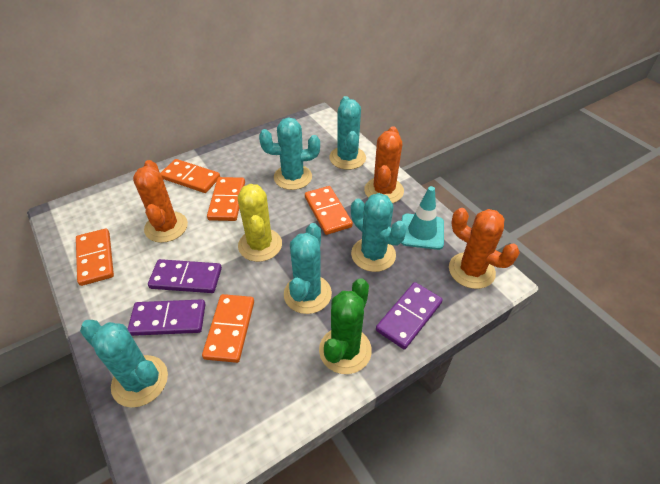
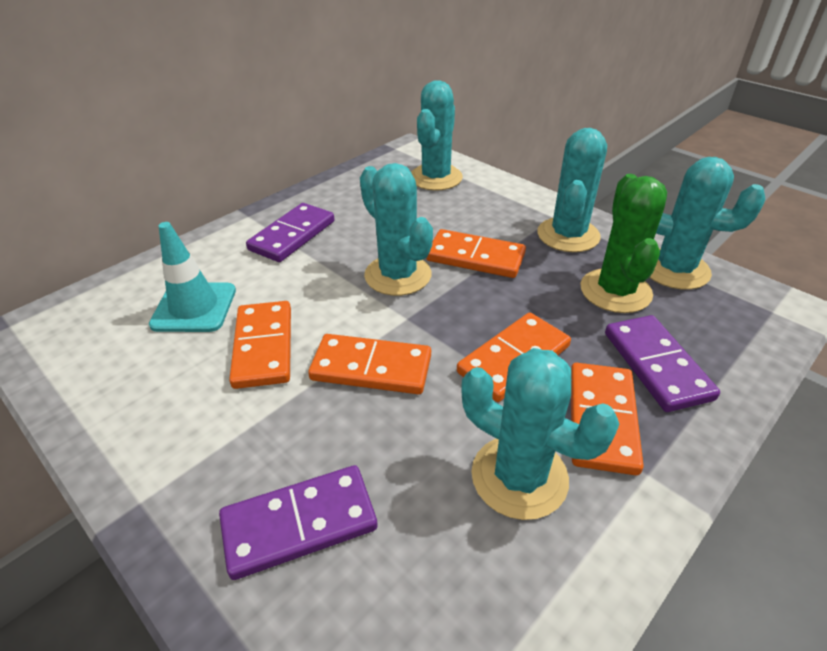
orange cactus: [133,160,188,243] [364,126,404,203] [449,208,520,289] = 3 -> none = 0
yellow cactus: [238,184,282,262] = 1 -> none = 0

